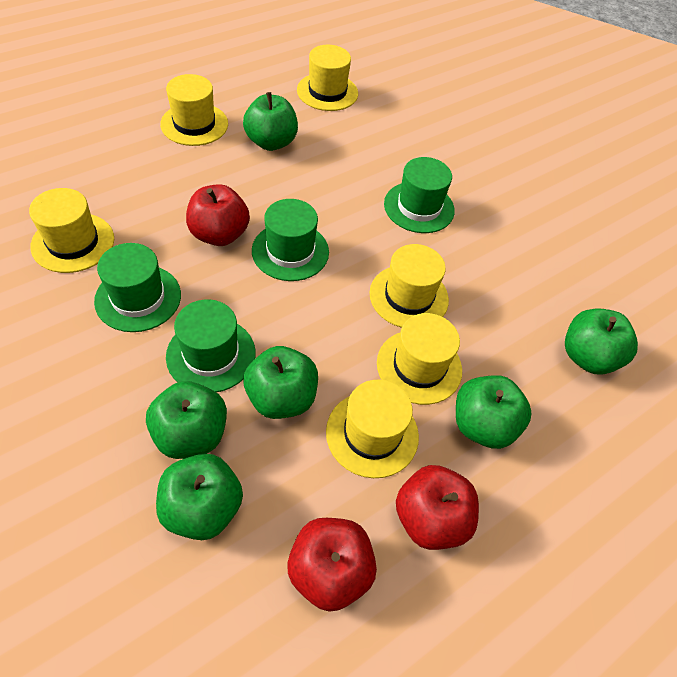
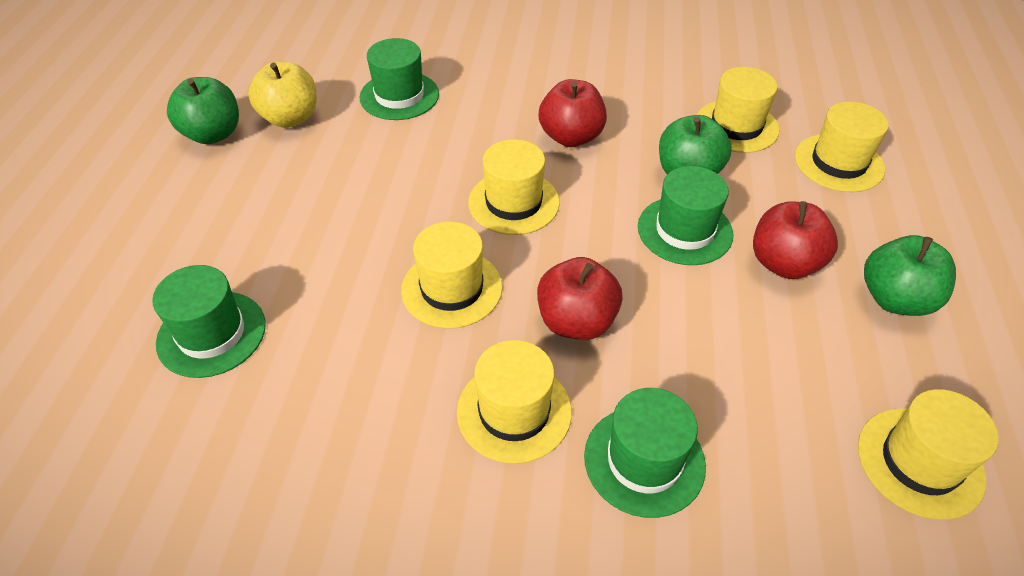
green apple: [146,381,227,459] [156,454,243,540] [243,92,298,151] [243,346,318,419] [456,375,532,449] [565,308,638,375] = 6 -> [167,77,239,144] [659,115,732,175] [864,235,956,316] = 3
yellow apple: none = 0 -> [248,61,317,128] = 1

